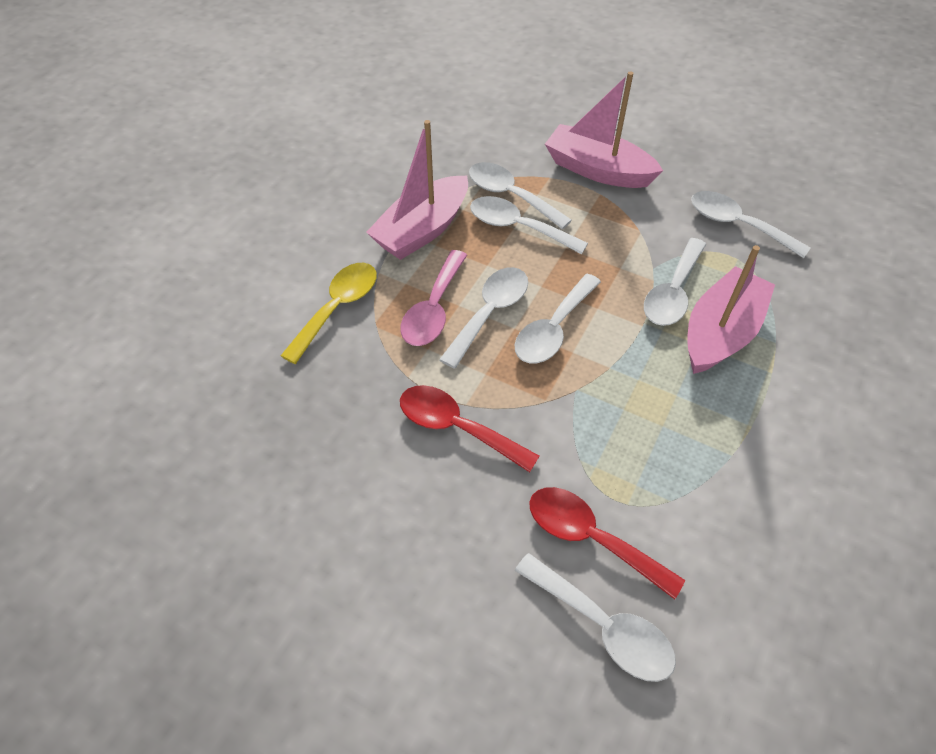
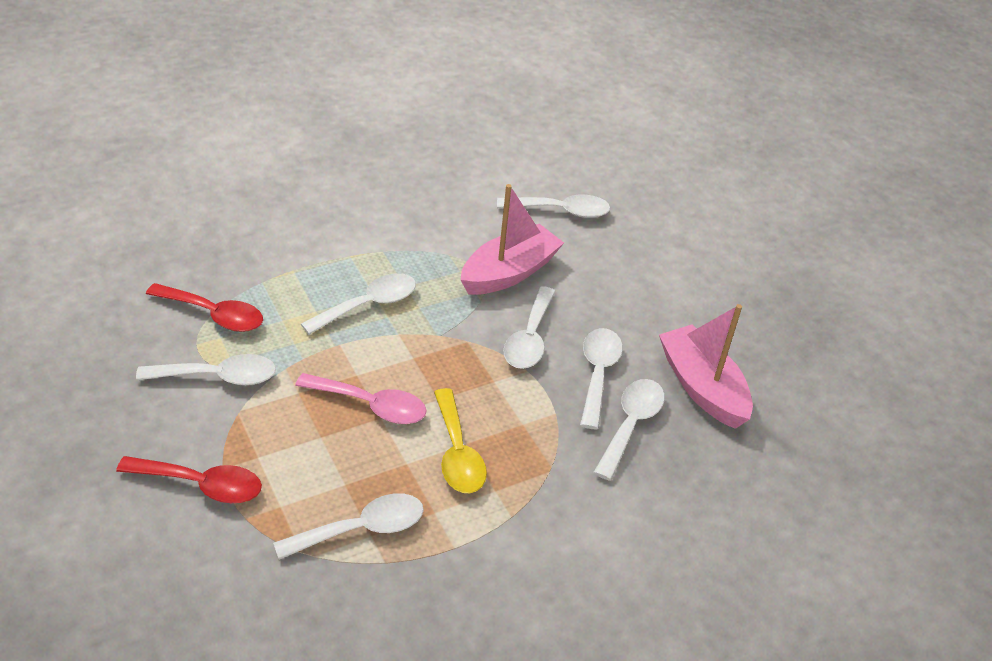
pink boat: [366,120,468,260] [545,71,663,188] [687,245,775,374] = 3 -> [461,184,564,295] [659,304,753,429] = 2

